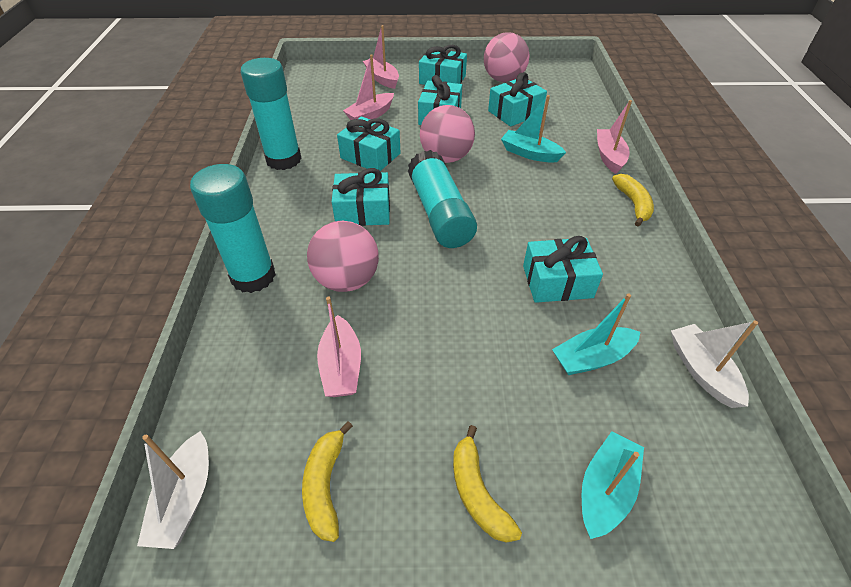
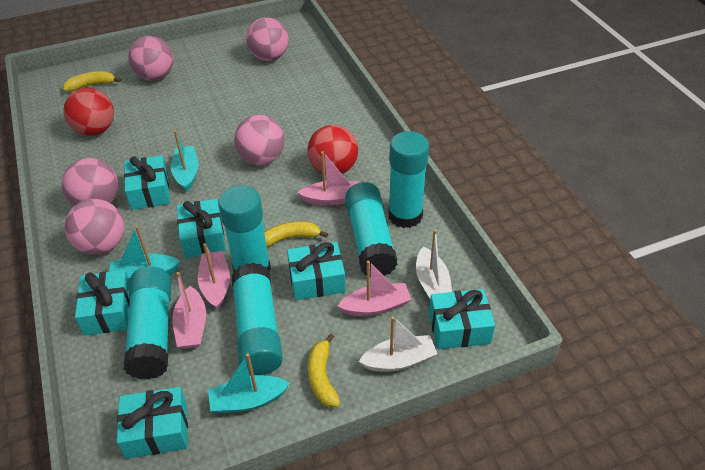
pink ball: [307,221,379,292] [420,105,475,163] [484,32,530,82] = 3 -> [62,158,118,206] [65,199,124,255] [128,36,173,81] [234,115,284,165] [246,17,289,61] = 5
red ball: none = 0 -> [64,88,114,136] [307,125,358,175] = 2
turquoise glue stick: [190,164,276,293] [241,58,301,170] [408,150,477,248] = 3 -> [123,266,171,380] [218,185,271,272] [231,263,283,375] [345,182,398,277] [388,131,429,228] = 5

